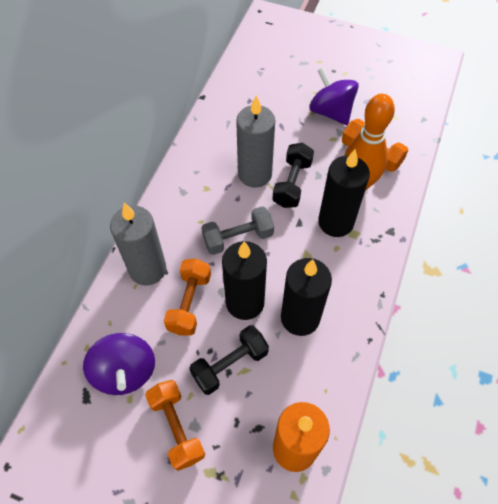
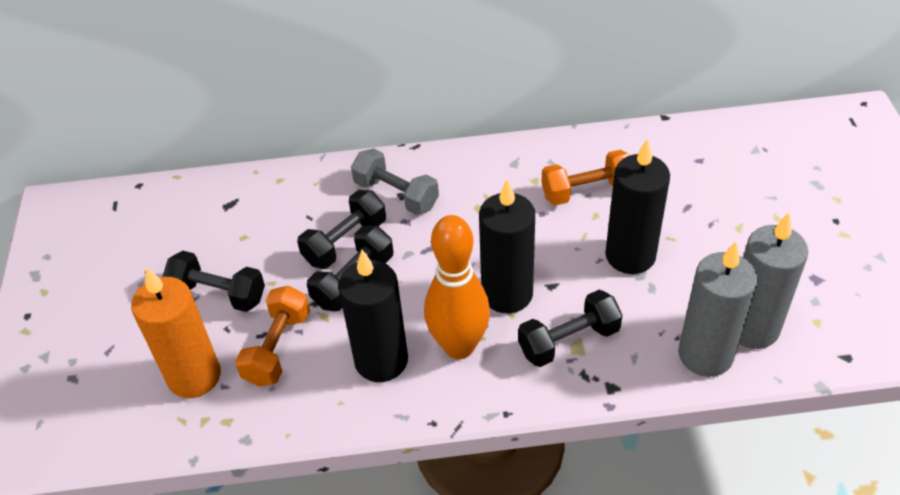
black dumbbell: [189,325,269,395] [272,143,314,208] = 2 -> [162,251,265,312] [297,190,386,269] [307,226,393,311] [518,290,622,367] = 4
orange dumbbell: [145,380,205,471] [164,259,211,336] [342,119,408,172] = 3 -> [235,286,310,387] [541,150,630,205] = 2
purple spinning top: [83,333,155,395] [309,67,359,125] = 2 -> none = 0

